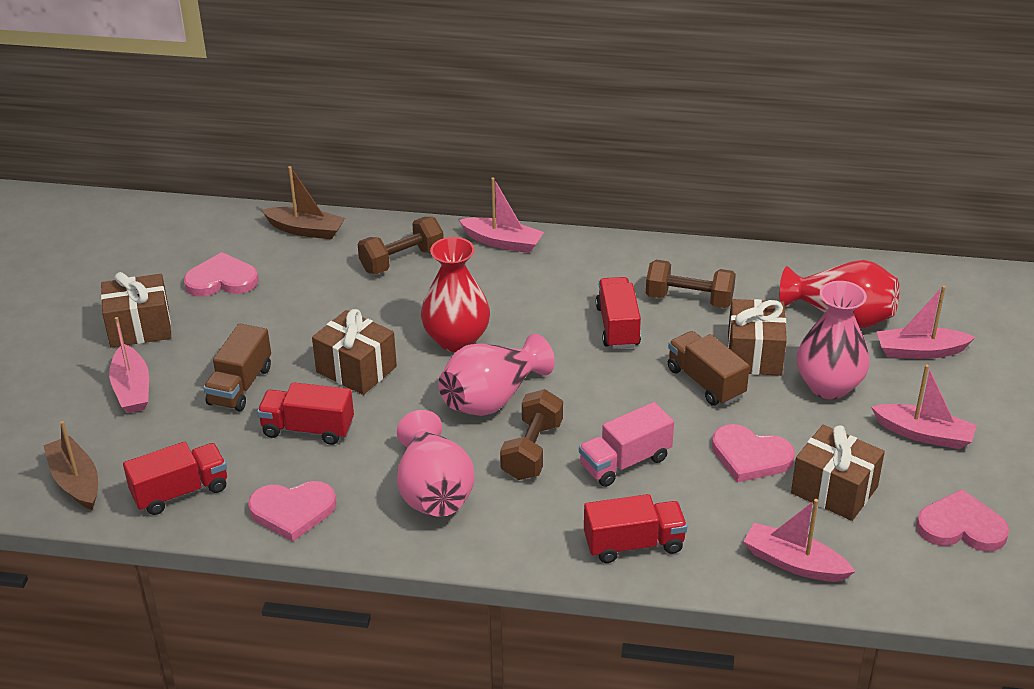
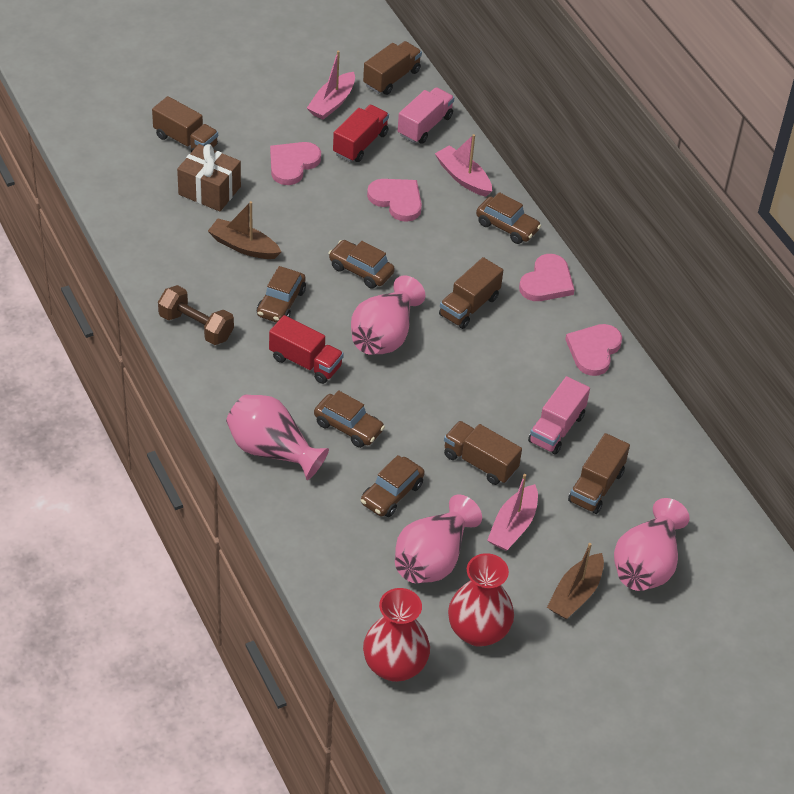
brown car: none = 0 -> [257,266,306,323] [314,390,385,448] [328,240,395,289] [361,455,425,517] [476,192,541,244] = 5
brown dumbbell: [358,217,444,274] [500,389,563,480] [646,260,736,308] = 3 -> [158,285,234,345] = 1
brown gift: [101,272,171,348] [312,309,397,395] [728,299,787,376] [791,425,885,521] = 4 -> [177,144,241,212] = 1
brown truck: [203,323,271,411] [668,331,750,406] = 2 -> [152,96,218,152] [363,41,422,95] [439,257,503,329] [444,421,522,485] [568,433,630,514] = 5
pink boat: [109,317,149,413] [459,177,544,253] [743,499,856,582] [871,364,977,449] [877,285,976,359] = 5 -> [307,50,355,120] [435,134,492,197] [487,474,538,551] = 3
pink truck: [579,402,674,487] = 1 -> [398,87,454,144] [528,376,590,455] = 2
pink vase: [397,410,475,517] [438,334,555,416] [797,281,870,399] = 3 -> [226,394,329,480] [351,276,425,355] [395,494,482,583] [614,498,689,591] = 4
red truck: [123,441,227,515] [257,382,354,445] [584,494,687,563] [596,277,641,349] = 4 -> [269,315,344,384] [333,105,389,162] = 2

